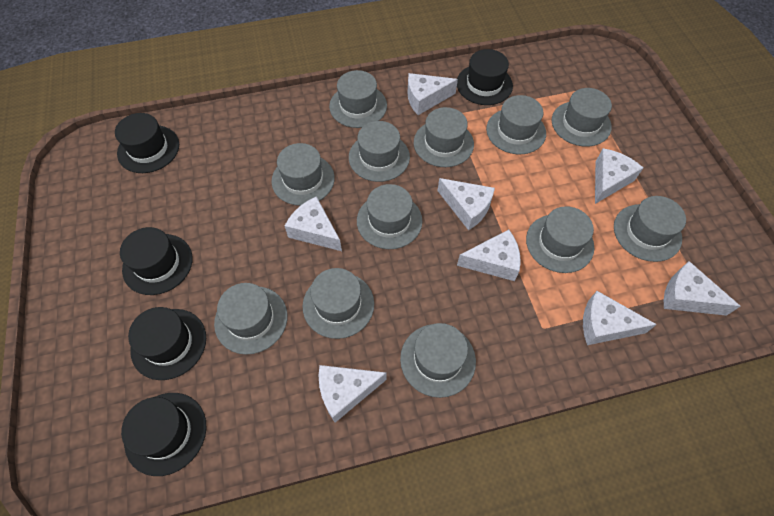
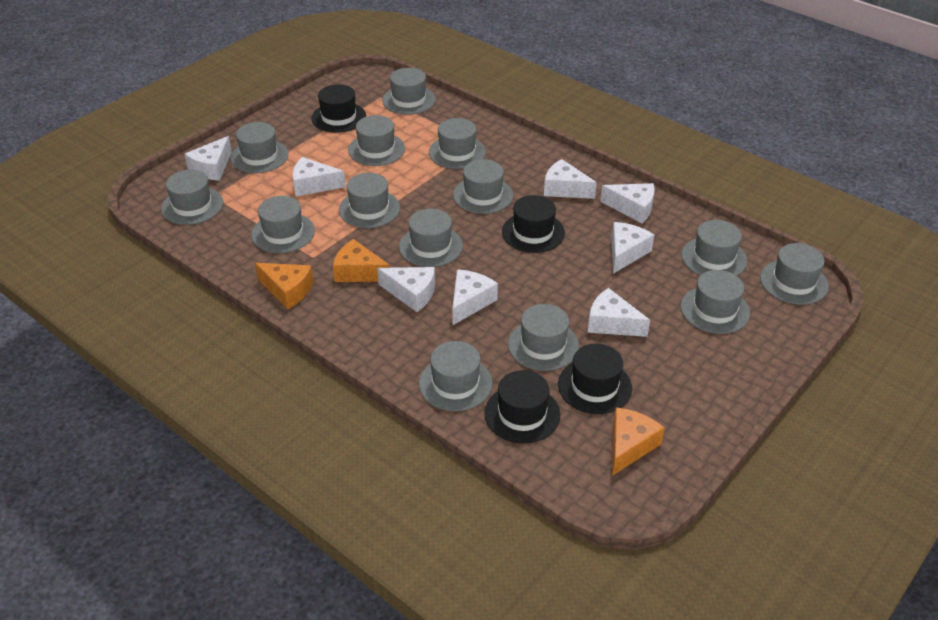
black hat: [115,113,179,173] [120,227,193,295] [121,393,207,476] [128,307,206,380] [457,49,513,105] = 5 -> [311,84,366,133] [484,370,561,444] [502,195,565,253] [558,344,632,414] = 4
grey hat: [214,283,287,355] [271,143,335,206] [303,268,374,339] [329,70,387,128] [349,121,410,182] [357,184,423,249] [400,323,476,398] [414,107,474,167] [486,95,546,154] [526,206,594,273] [552,88,612,147] [614,196,686,262] = 12 -> [161,170,223,225] [230,122,289,173] [251,196,315,253] [339,173,400,228] [348,115,405,166] [382,68,436,115] [399,209,463,267] [419,341,493,411] [429,118,486,169] [453,159,513,214] [508,304,579,371] [681,220,747,276] [681,270,750,334] [760,243,829,305] = 14
orange cheese: none = 0 -> [255,263,313,309] [333,239,390,282] [612,407,665,476] = 3

